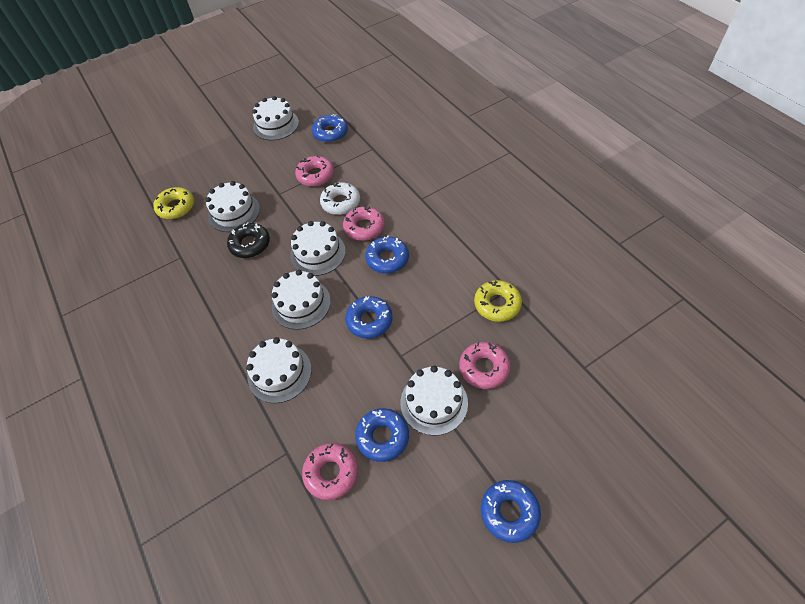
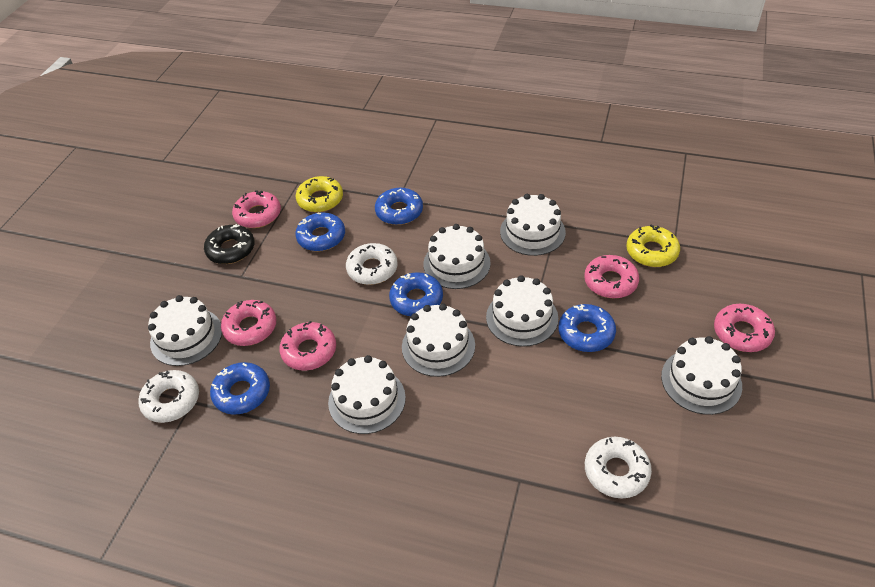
pink donut: [295,156,334,186] [302,443,358,500] [343,205,385,241] [459,342,511,389] = 4 -> [221,300,276,346] [232,190,281,228] [279,321,336,371] [584,255,639,298] [714,304,775,352] = 5
white cake: [205,181,260,232] [246,337,312,403] [252,96,299,140] [272,270,331,330] [290,221,346,276] [400,366,468,436] = 6 -> [148,295,222,366] [328,355,406,434] [402,303,475,377] [423,224,491,289] [486,275,558,347] [500,194,566,256] [661,336,742,415] = 7
white donut: [320,182,360,215] = 1 -> [138,370,199,423] [346,243,397,285] [585,437,652,499] = 3

